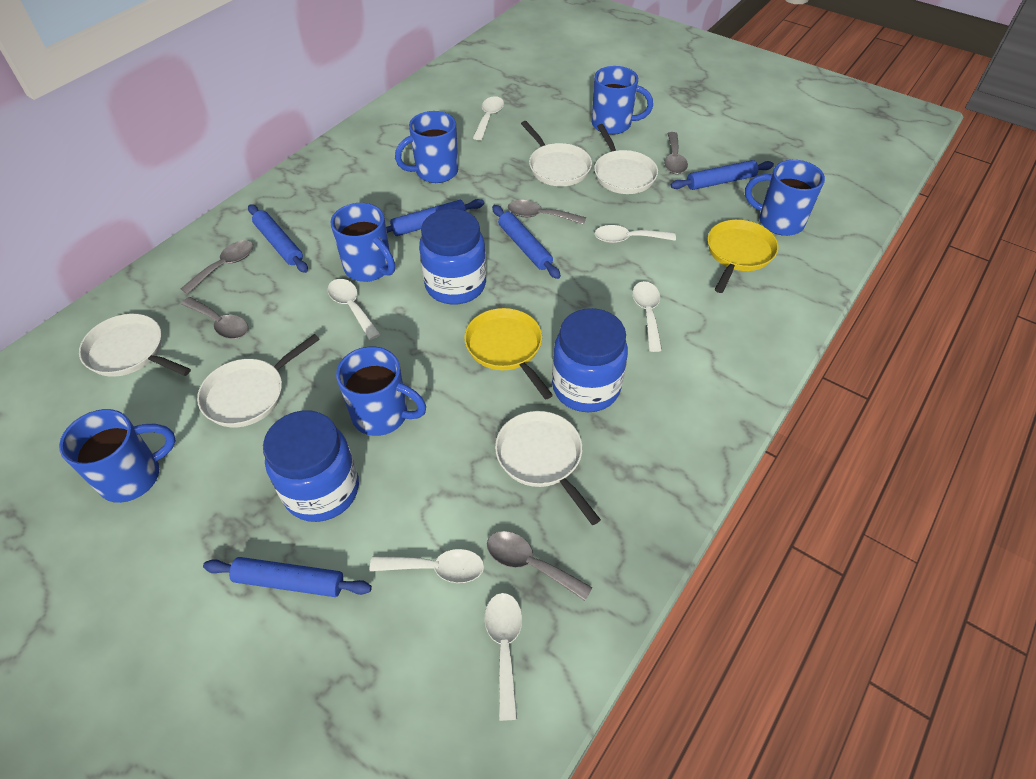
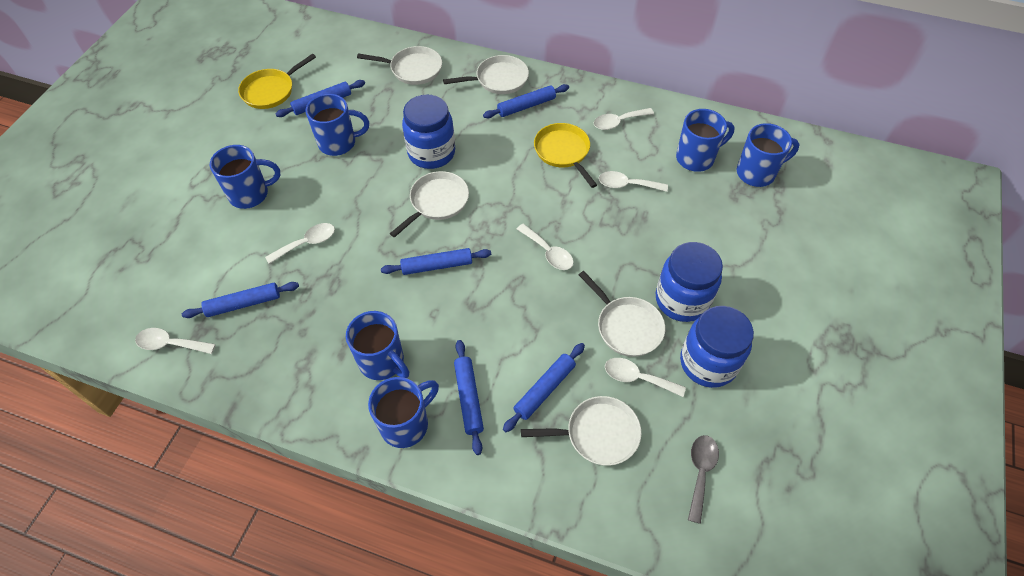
blue rolling pin: [203,557,372,597] [248,204,308,273] [386,199,484,236] [492,205,561,279] [670,160,774,190] = 5 -> [182,282,299,318] [275,80,365,117] [381,248,491,275] [454,340,484,455] [483,84,569,118] [503,343,585,432] = 6
grey spoon: [181,240,253,294] [181,297,249,339] [487,531,592,601] [508,200,586,225] [664,132,688,174] = 5 -> [688,435,719,524] = 1

